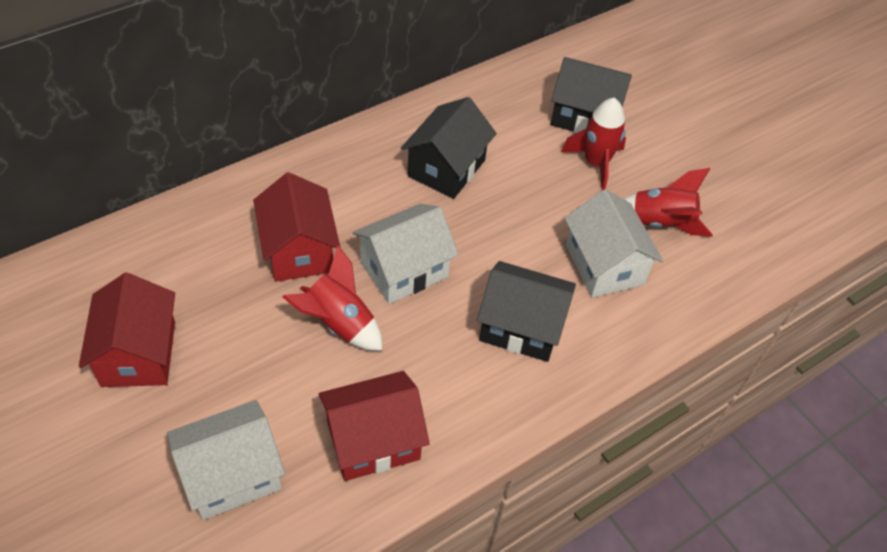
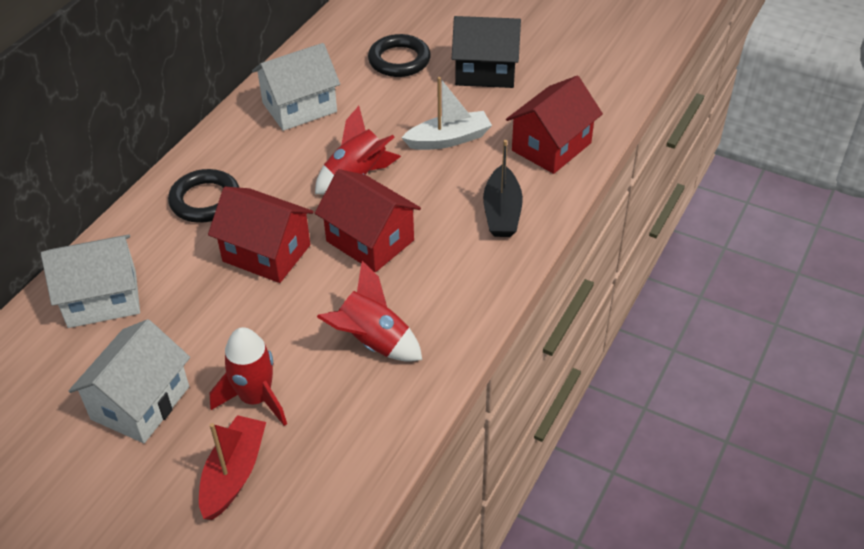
black boat: none = 0 -> [483,140,523,237] = 1
black house: [401,97,497,199] [477,261,576,362] [551,57,632,133] = 3 -> [452,16,521,88] = 1
black ring: none = 0 -> [168,169,240,223] [368,34,431,77] = 2
red boat: none = 0 -> [199,415,266,520] = 1
white boat: none = 0 -> [401,77,492,150] = 1

